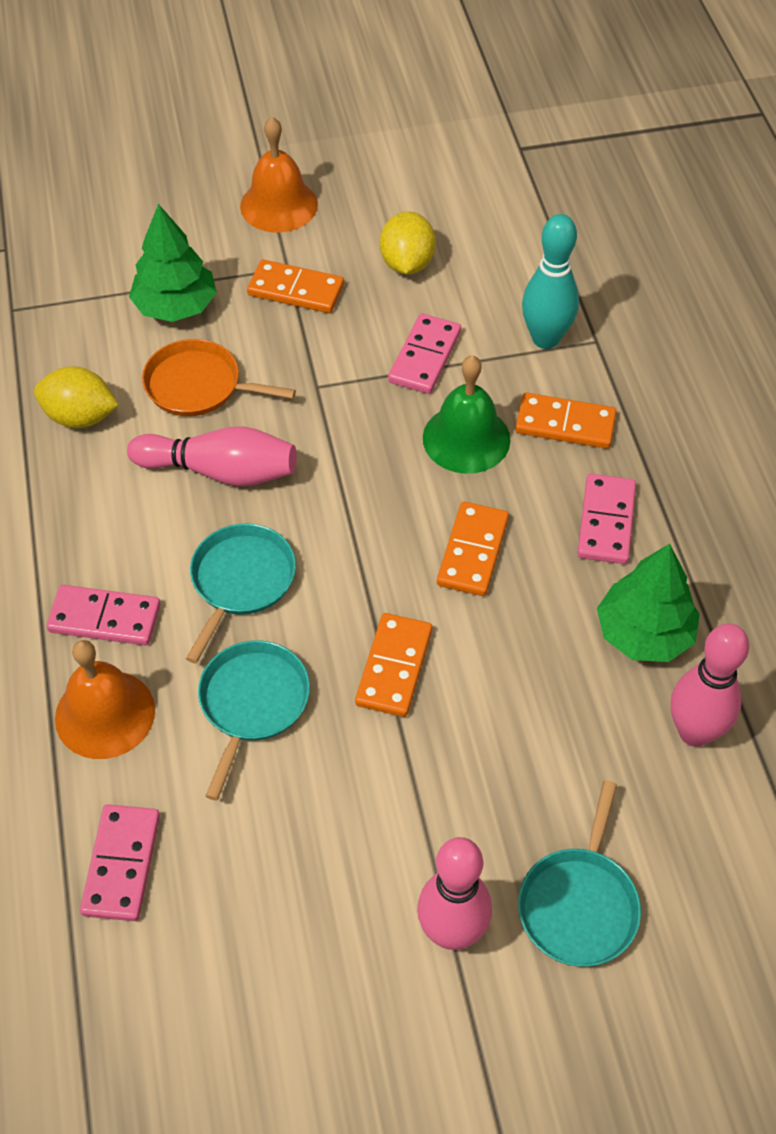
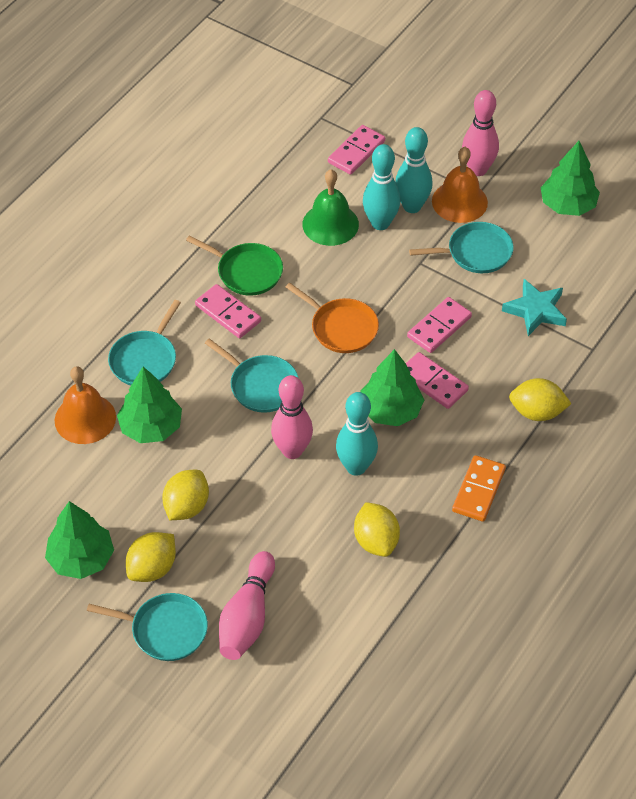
green pan: none = 0 -> [186,235,283,296] = 1
green tree: [129,204,217,322] [597,544,700,662] = 2 -> [45,501,114,579] [117,367,182,443] [360,349,424,426] [540,141,600,216] = 4
orange domino: [247,260,344,313] [355,613,432,717] [437,502,509,596] [515,393,617,449] = 4 -> [452,455,506,522] = 1
turquoise bowling pin: [522,214,579,349] = 1 -> [336,392,378,476] [363,144,400,230] [395,127,433,213] = 3
turquoise pan: [186,523,296,663] [198,640,310,800] [518,780,641,967] = 3 -> [87,593,208,661] [108,300,181,386] [205,338,299,413] [409,222,514,273] = 4
turquoise star: none = 0 -> [502,279,567,336] = 1
yellow lemon: [34,366,119,428] [380,211,436,275] = 2 -> [126,532,176,582] [162,470,209,520] [354,502,400,557] [509,378,571,421] = 4

